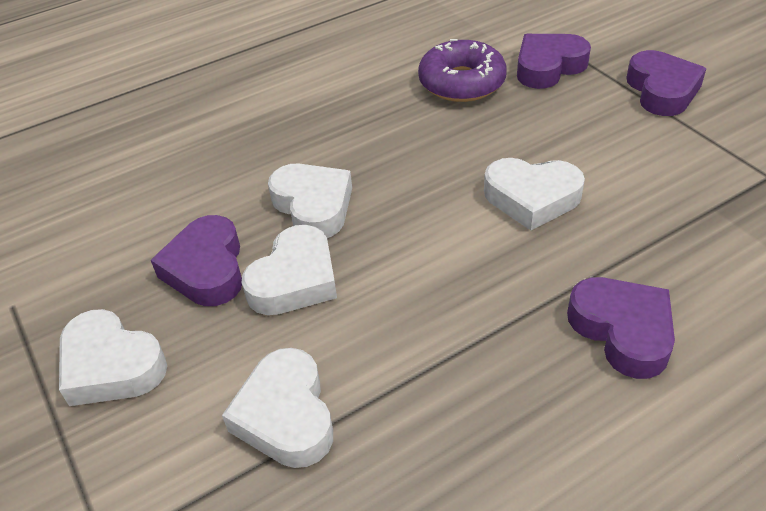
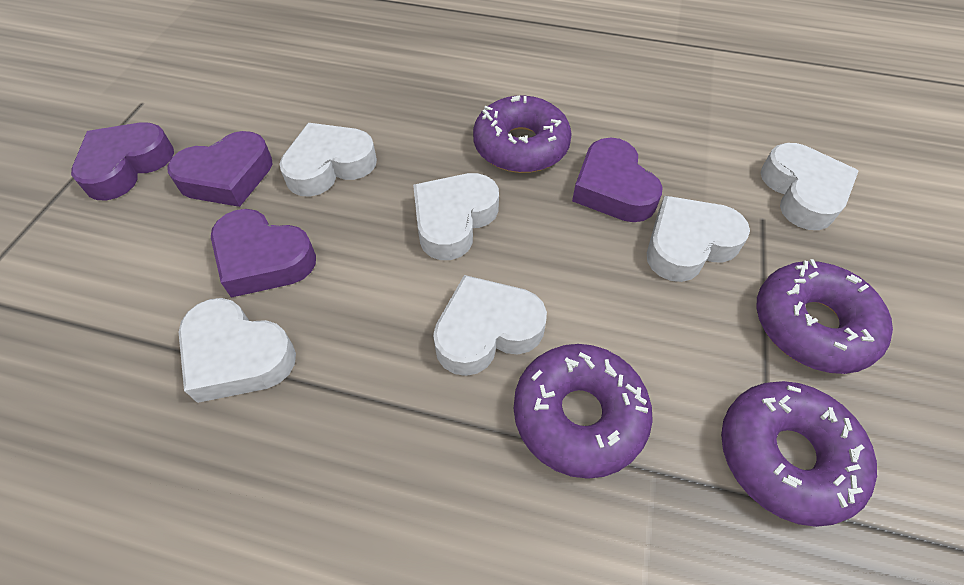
purple donut: [418,39,507,102] = 1 -> [473,95,572,173] [514,344,653,479] [721,381,877,527] [756,259,893,374] = 4
white heart: [59,309,167,406] [222,348,333,468] [242,225,337,315] [268,164,352,238] [484,158,585,230] = 5 -> [179,298,296,403] [279,123,377,197] [413,173,499,260] [433,275,547,376] [647,196,750,282] [760,143,858,230] = 6

